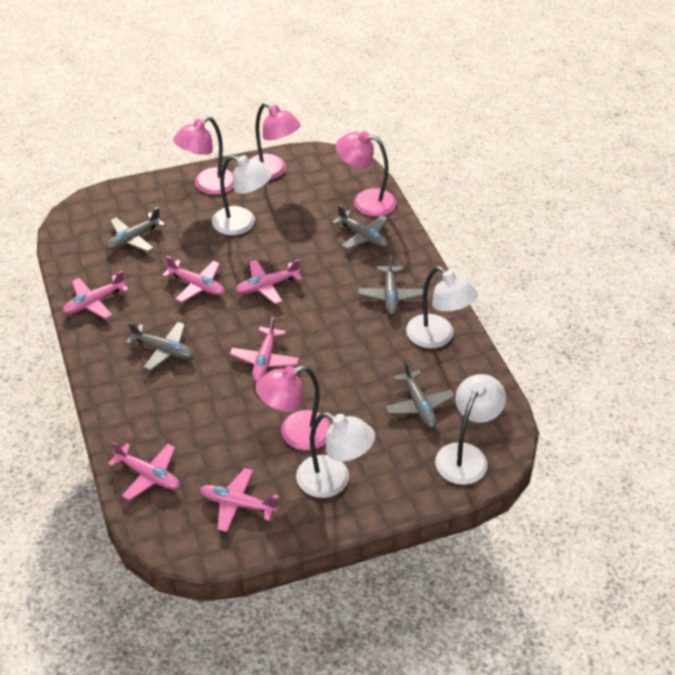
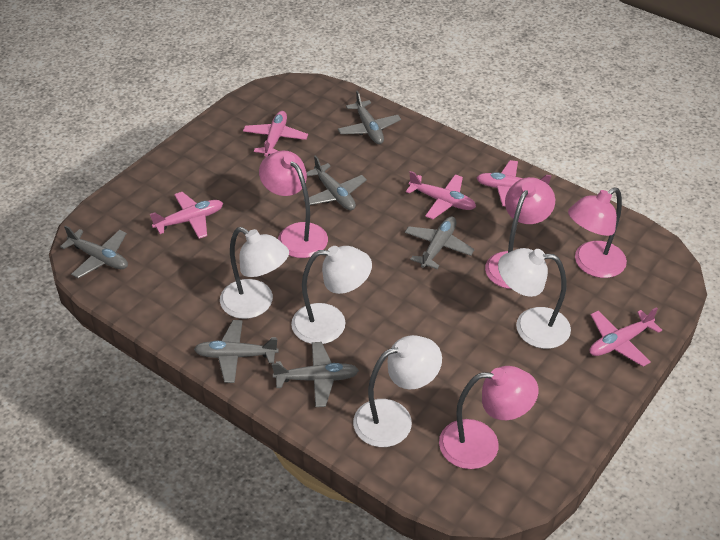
grey plane: [106,207,166,252] [126,322,195,371] [332,205,389,250] [358,255,423,315] [385,361,455,428] = 5 -> [60,225,128,278] [194,320,279,383] [272,342,359,407] [304,155,367,210] [338,91,401,144] [405,217,475,269] = 6
pink plane: [62,271,129,319] [108,442,180,501] [162,256,225,303] [200,468,279,532] [230,317,299,381] [236,259,302,304] = 6 -> [150,192,223,239] [243,111,308,157] [406,171,476,219] [477,160,551,207] [590,307,662,367] = 5

